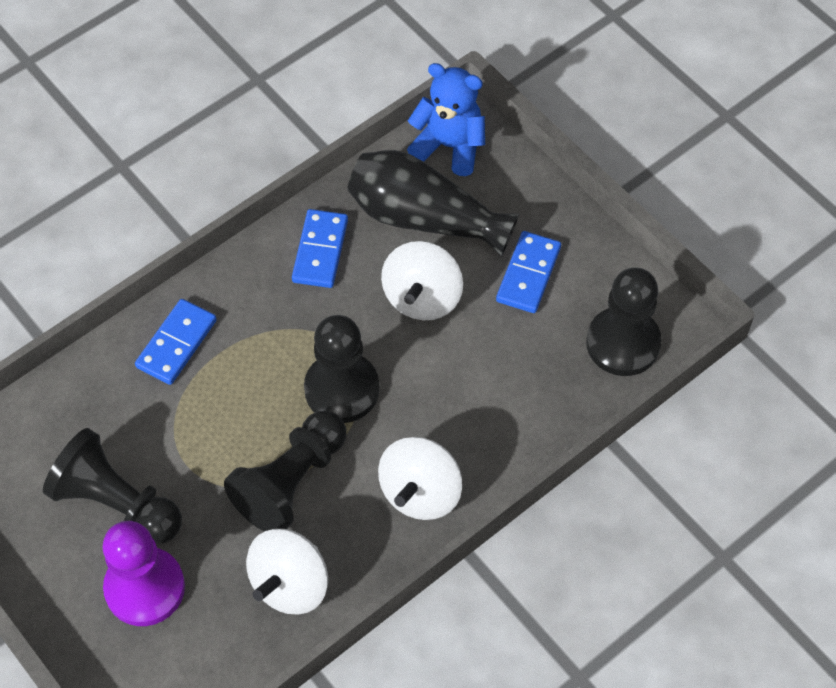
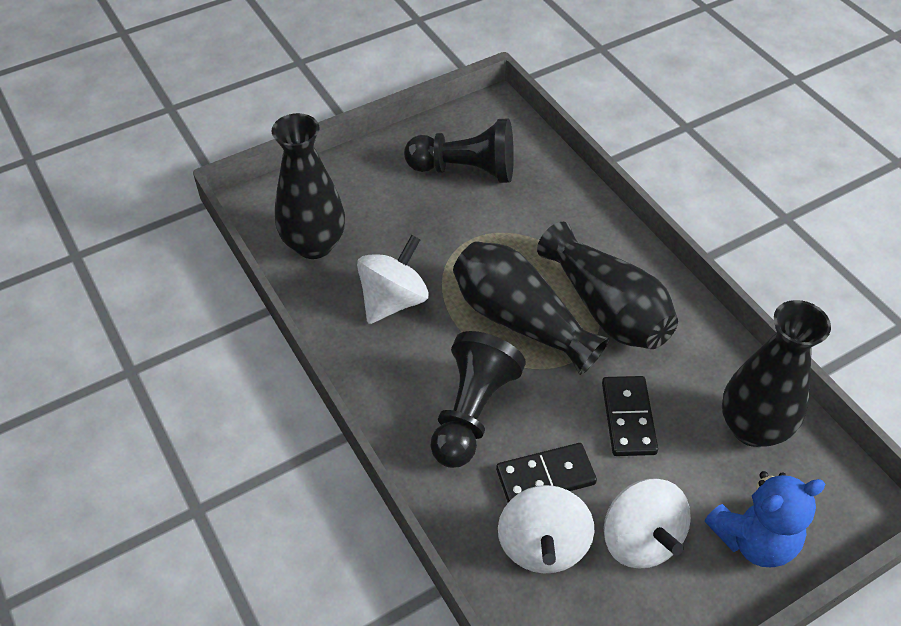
black domino: none = 0 -> [496,443,597,503] [602,376,658,456] = 2
black pawn: [43,428,182,544] [224,410,346,531] [304,315,379,423] [586,267,662,376] = 4 -> [404,118,514,183] [430,331,526,468] = 2
black vase: [347,150,519,257] = 1 -> [272,113,345,259] [453,241,609,375] [537,222,678,349] [722,300,831,447] = 4
blue domino: [135,299,217,385] [292,209,348,288] [496,231,561,313] = 3 -> none = 0
purple pawn: [102,521,185,626] = 1 -> none = 0

